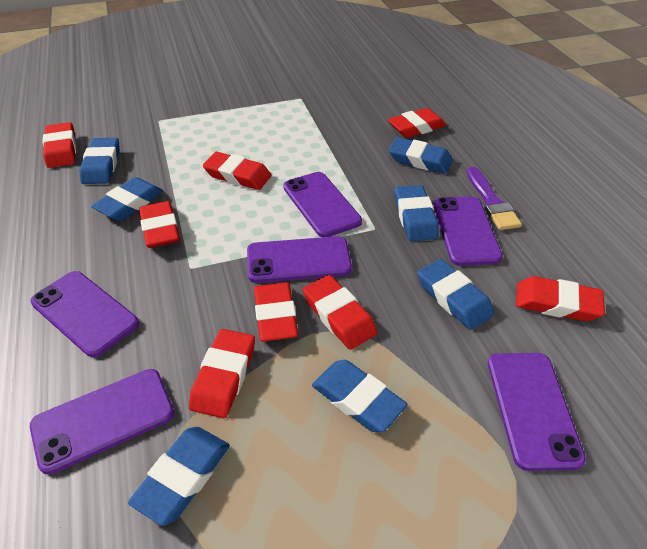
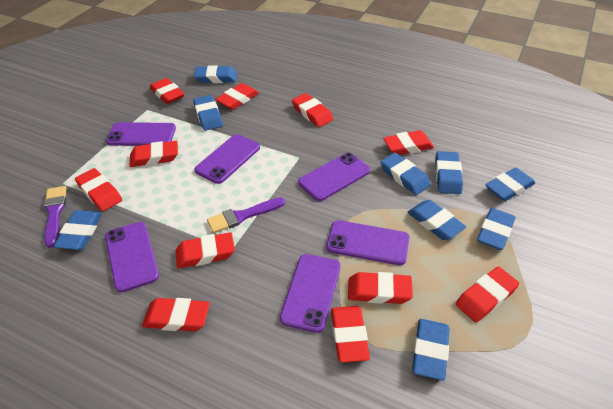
blue eraser: [79,138,120,184] [91,177,163,221] [128,427,230,526] [312,360,408,432] [389,137,453,174] [395,185,439,241] [418,259,494,330] = 7 -> [53,210,102,250] [193,95,223,131] [194,65,237,83] [380,153,431,195] [407,200,466,240] [412,319,450,381] [435,151,463,194] [477,208,516,250] [485,168,535,201] = 9
purple brush: [467,167,522,230] = 1 -> [44,186,67,248] [207,197,285,233] = 2
red eraser: [42,122,76,168] [139,201,180,248] [189,329,255,418] [203,152,271,190] [254,282,298,342] [303,275,377,350] [388,108,446,138] [516,276,605,321] = 8 -> [75,168,122,211] [130,141,178,167] [142,298,210,331] [150,78,184,104] [176,232,235,268] [215,83,259,110] [292,93,333,127] [331,306,370,363] [348,272,413,304] [383,130,434,155] [456,266,519,322] = 11

